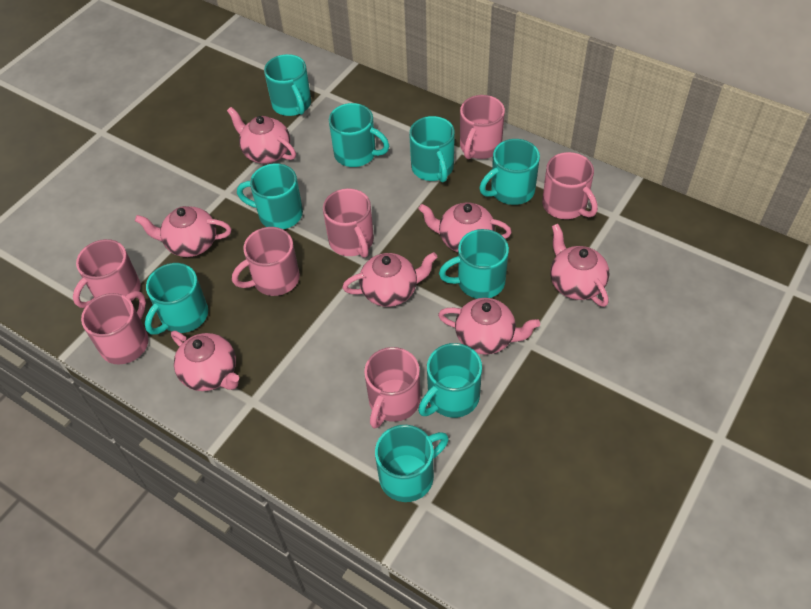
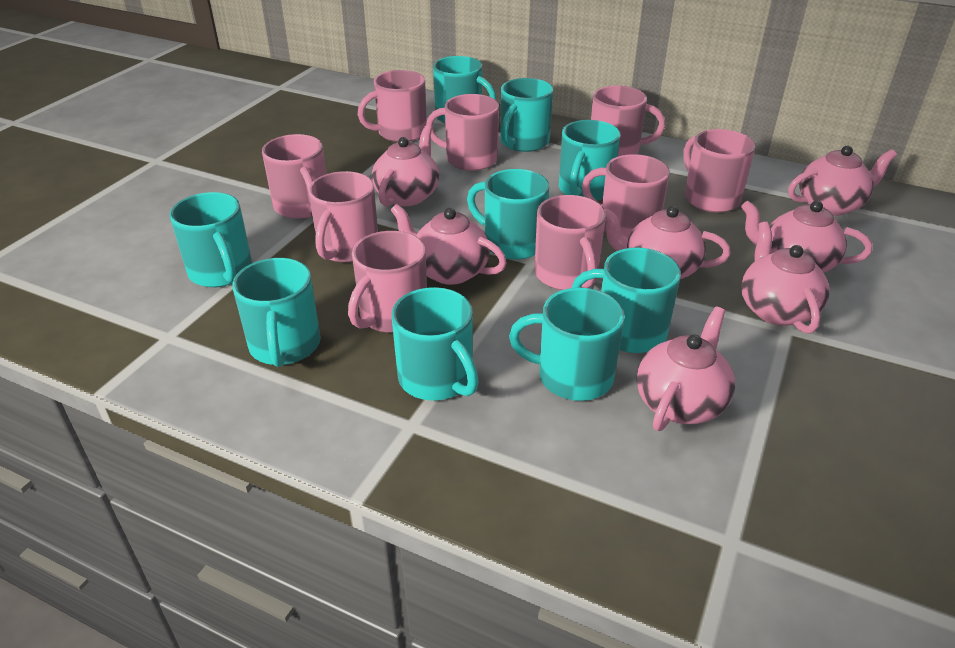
pink mug: [73,239,141,308] [81,291,148,365] [232,227,300,296] [323,188,374,258] [364,347,421,429] [460,95,505,159] [542,152,598,219] = 7 -> [262,134,326,219] [308,171,378,263] [348,231,427,333] [357,70,427,142] [426,94,499,171] [534,195,606,290] [582,154,670,237] [591,86,665,156] [683,129,755,213] = 9

